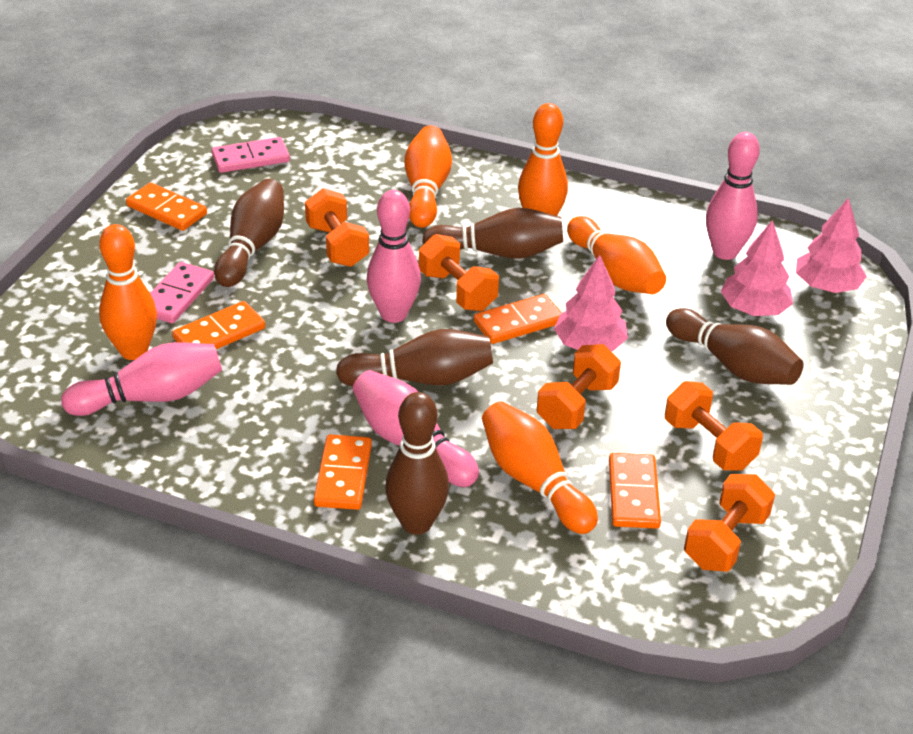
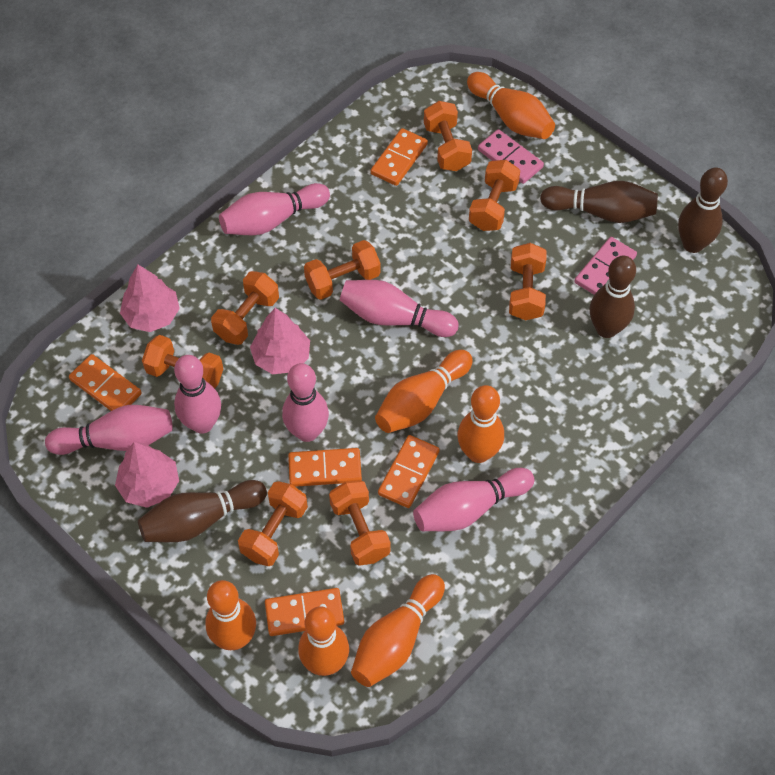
brown bowling pin: [214,179,284,287] [336,329,493,386] [385,392,449,535] [422,208,563,259] [666,308,804,385] = 5 -> [138,480,267,542] [540,181,658,223] [590,256,636,338] [678,168,728,253] = 4
orange bowling pin: [99,224,157,360] [405,125,452,228] [482,401,598,534] [518,103,568,216] [567,216,666,294] = 5 -> [205,580,256,650] [298,606,349,676] [351,574,445,687] [375,350,473,433] [457,385,504,463] [467,72,555,139] = 6
orange dumbbell: [305,188,369,267] [419,234,499,311] [537,344,621,429] [665,381,763,471] [684,474,775,571] = 5 -> [142,335,223,388] [211,271,279,345] [238,481,308,566] [304,240,381,300] [329,480,391,566] [424,101,472,171] [469,160,520,231] [509,243,547,320] = 8
pink bowling pin: [61,342,222,416] [353,370,479,487] [367,190,421,323] [706,132,760,260] = 4 -> [45,405,173,455] [174,355,221,434] [219,183,330,235] [282,363,329,442] [340,280,459,337] [413,468,535,531] = 6

